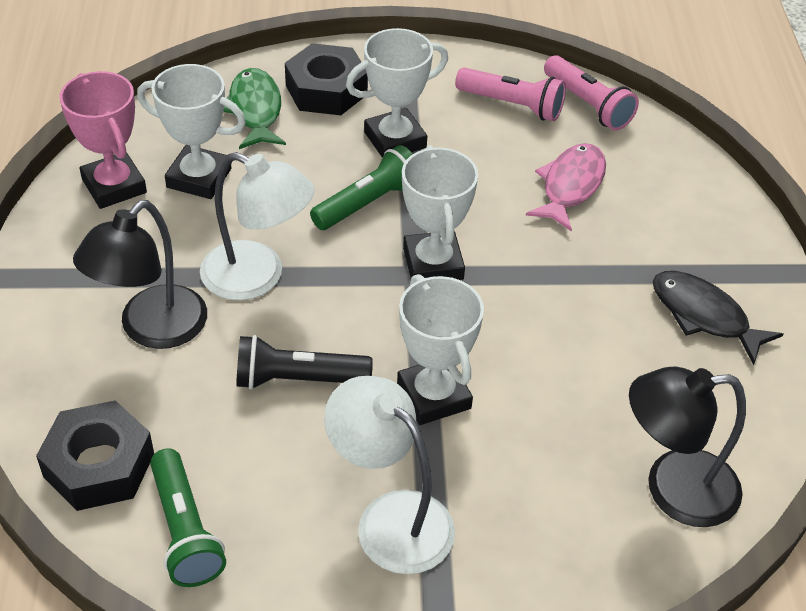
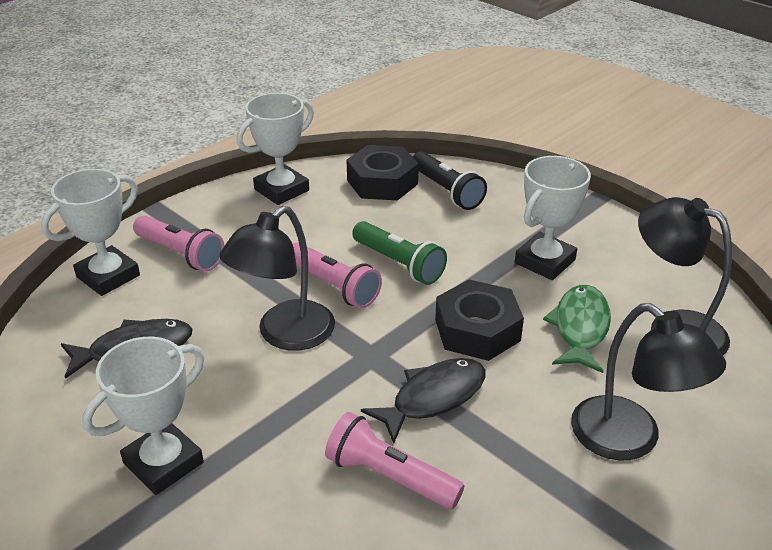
black fish: [653,271,783,365] = 1 -> [61,319,193,379] [361,358,486,443] = 2
black lamp: [73,200,207,349] [629,366,746,527] = 2 -> [220,206,335,351] [571,303,726,460] [638,197,732,355] = 3
green flashlight: [150,448,226,587] [310,145,413,230] = 2 -> [352,221,447,285] = 1
pink fish: [526,143,606,232] = 1 -> none = 0
pink flashlight: [455,68,566,121] [544,55,639,131] = 2 -> [133,215,224,272] [293,243,382,308] [325,412,464,509] = 3
pink trophy: [60,71,147,209] = 1 -> none = 0
white lamp: [200,152,315,301] [324,376,455,574] = 2 -> none = 0

